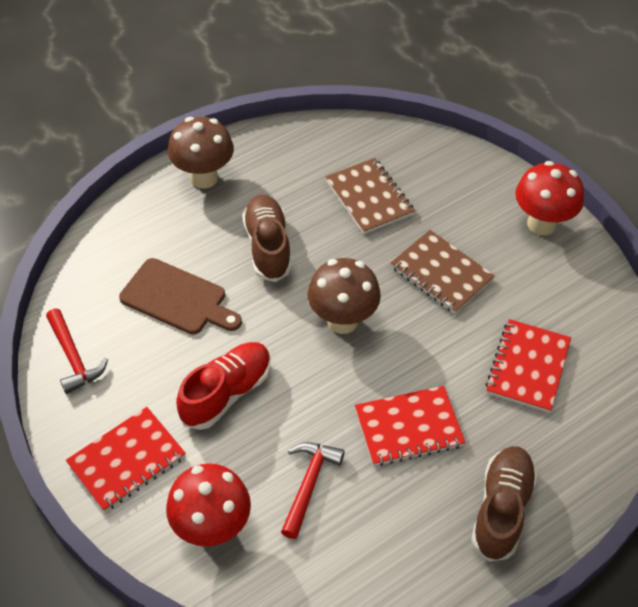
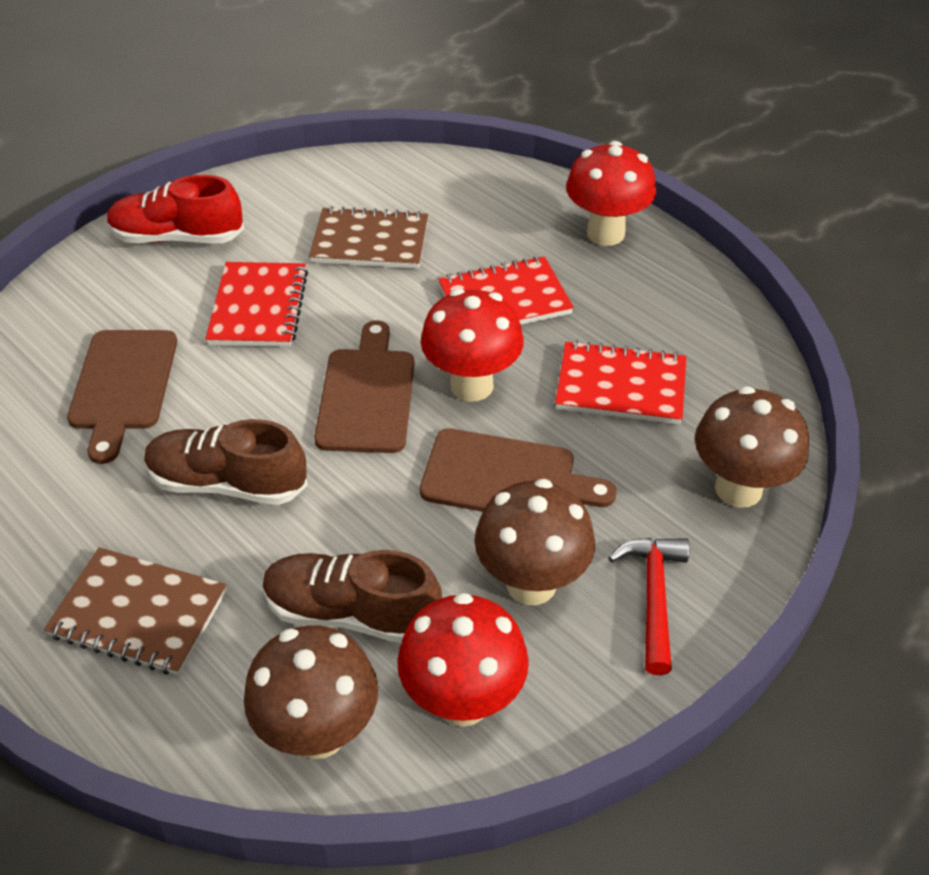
brown cutting board: [119,258,242,335] = 1 -> [67,330,177,464] [314,320,414,453] [420,428,617,512] = 3
brown mushroom: [168,117,234,189] [308,258,381,334] = 2 -> [244,625,378,759] [475,479,595,605] [695,386,809,508] = 3
red hammer: [46,309,108,394] [281,442,345,539] = 2 -> [608,538,689,675] = 1
red mushroom: [166,463,251,546] [515,161,584,236] = 2 -> [397,593,529,727] [421,289,524,402] [566,141,656,246] = 3

